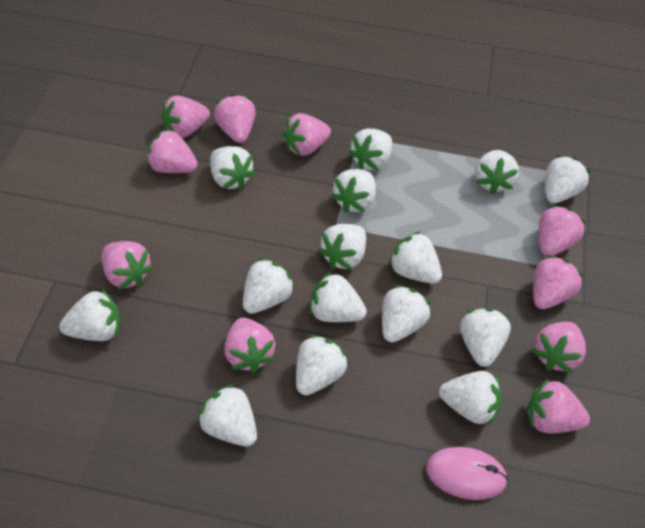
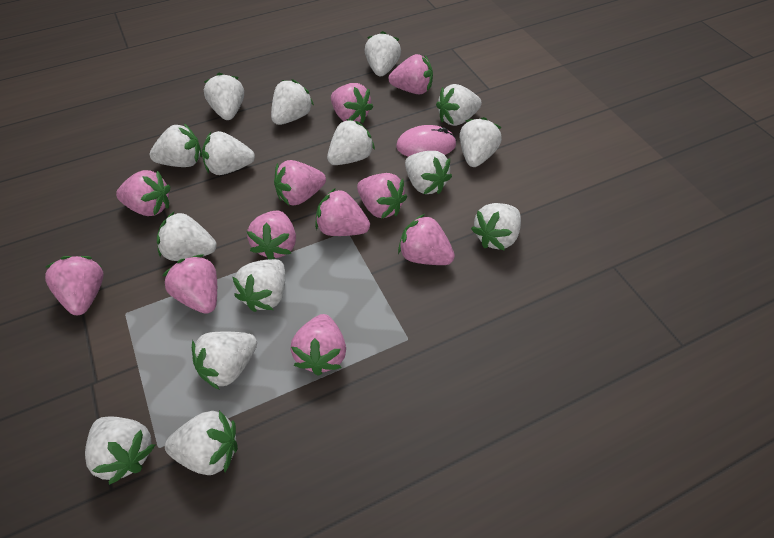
pink strawberry: [102,241,153,289] [146,128,198,173] [161,95,210,138] [214,94,256,143] [224,318,276,373] [283,113,331,156] [527,378,590,434] [533,255,584,309] [533,322,586,373] [539,205,586,257] = 10 -> [45,256,104,315] [116,170,170,216] [162,255,217,314] [247,210,296,259] [274,160,326,205] [291,314,346,376] [315,188,370,236] [331,83,373,123] [357,173,407,219] [389,54,433,94] [398,214,455,265] = 11

